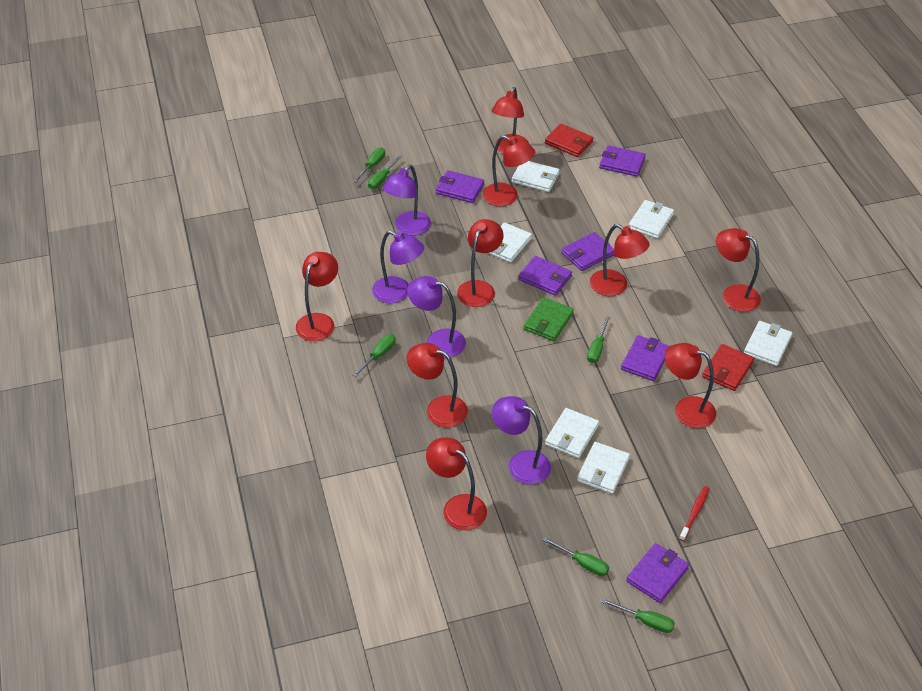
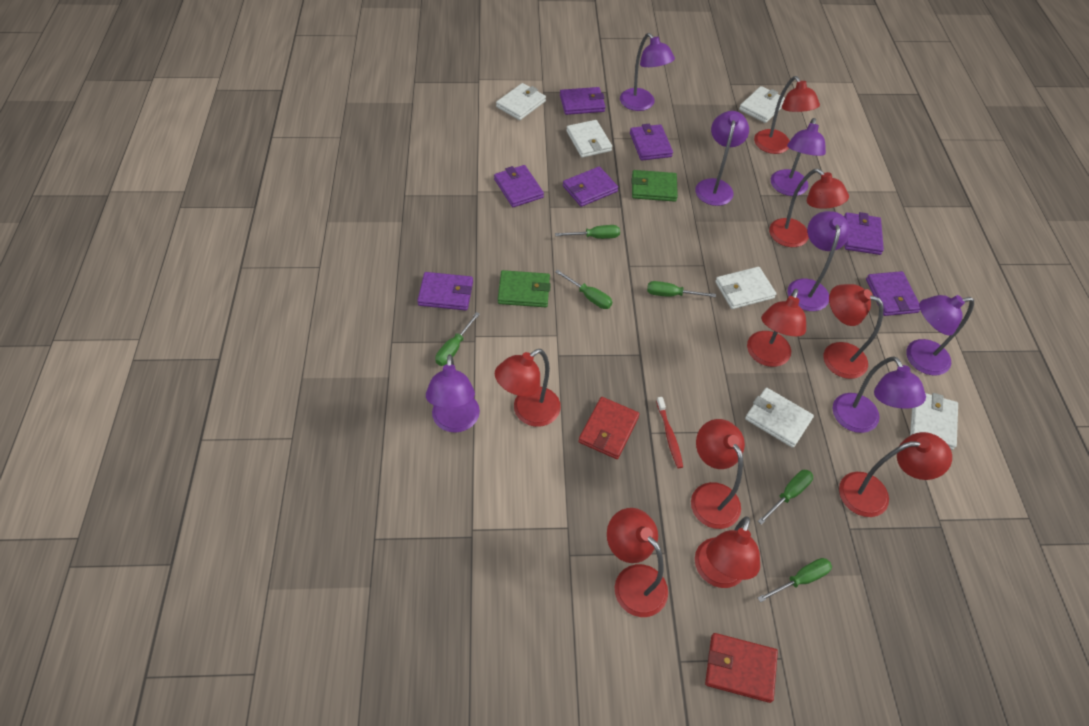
green wallet: [523,297,574,341] = 1 -> [498,270,551,307] [632,170,678,202] = 2
purple lamp: [372,230,424,303] [383,165,431,236] [407,276,466,358] [492,396,551,485] = 4 -> [426,354,480,433] [620,33,675,111] [695,111,749,206] [771,118,826,196] [787,211,849,311] [833,356,926,433] [906,295,974,375] = 7
purple wallet: [436,170,484,203] [518,256,572,296] [561,232,614,271] [599,145,646,177] [621,335,670,381] [626,543,689,603] = 6 -> [417,272,473,310] [494,165,544,207] [560,87,605,115] [563,166,618,207] [630,124,673,161] [844,212,884,255] [866,271,920,316] = 7

